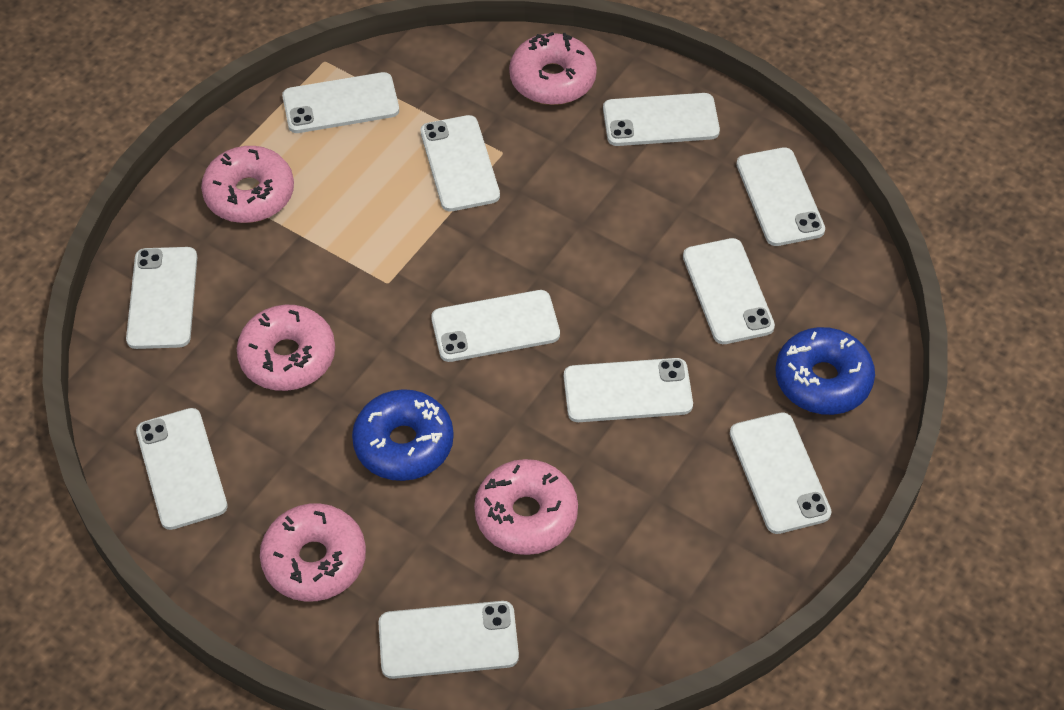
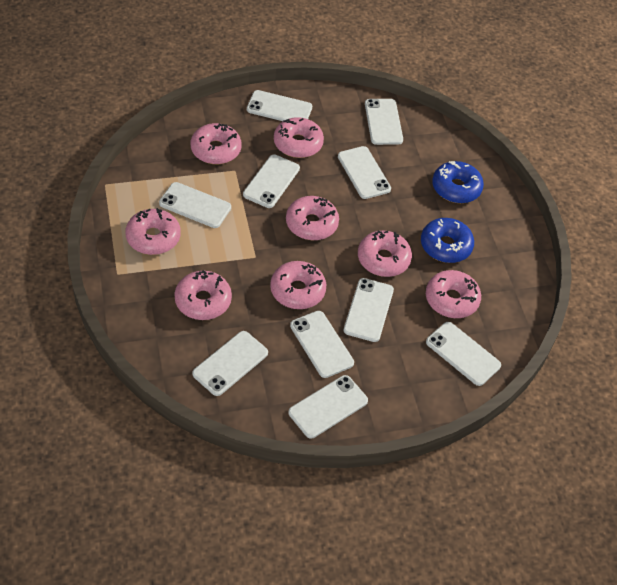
pink donut: [201,146,294,223] [237,305,335,391] [260,503,366,601] [474,459,578,555] [509,32,597,105] = 5 -> [125,208,181,255] [174,270,232,320] [191,123,241,164] [270,261,326,309] [274,117,324,158] [286,196,339,240] [358,231,412,277] [426,270,481,318] = 8
white phone: [126,247,197,349] [136,408,228,530] [282,72,399,133] [378,601,519,679] [420,115,500,211] [431,290,560,362] [564,358,693,422] [603,93,720,146] [683,238,775,344] [730,412,831,534] [736,147,825,246] = 11 -> [159,182,231,228] [192,331,268,396] [243,155,300,208] [247,90,312,121] [289,375,368,438] [290,311,354,378] [338,146,391,199] [344,278,394,342] [365,99,403,145] [426,322,501,386] = 10

